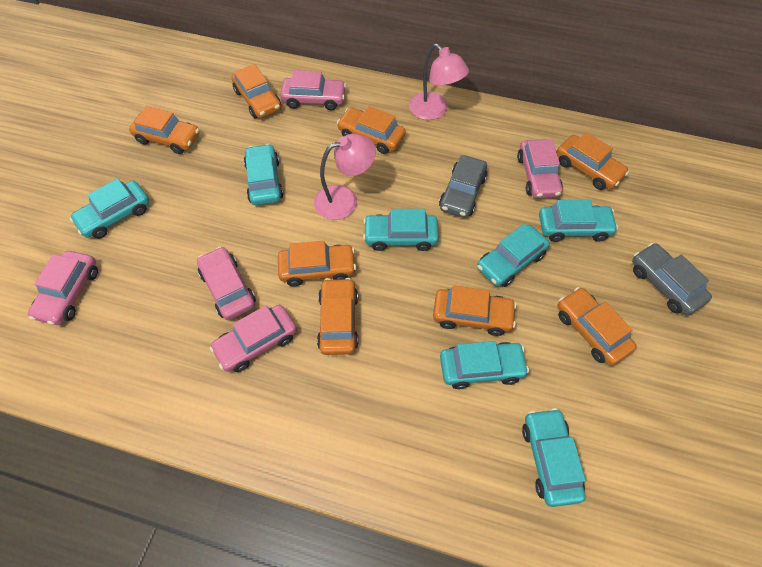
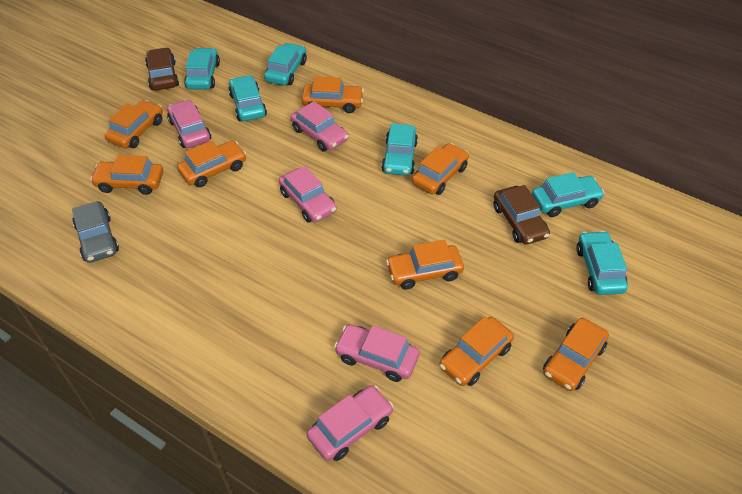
brown car: none = 0 -> [145,47,179,90] [494,185,550,245] = 2
grey car: [439,155,487,218] [632,243,712,315] = 2 -> [72,201,119,263] = 1
pink lamp: [314,134,376,220] [409,44,469,120] = 2 -> none = 0
turquoise car: [70,178,150,239] [244,144,284,205] [363,209,439,251] [440,341,529,389] [477,224,550,287] [522,408,585,507] [539,200,618,242] = 7 -> [184,48,220,90] [228,75,267,121] [264,43,307,85] [382,124,418,176] [532,172,605,217] [576,231,628,295] = 6

